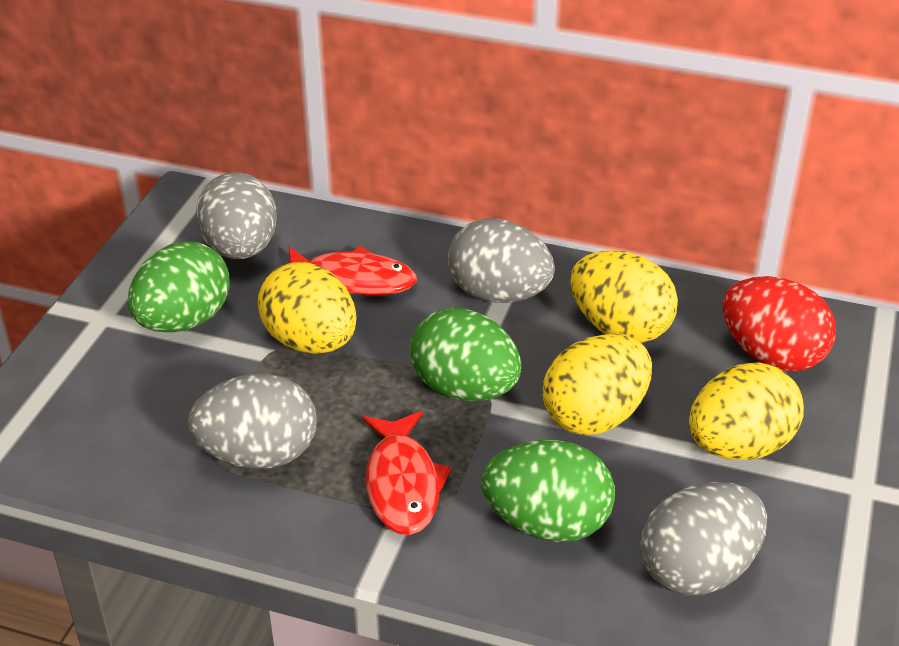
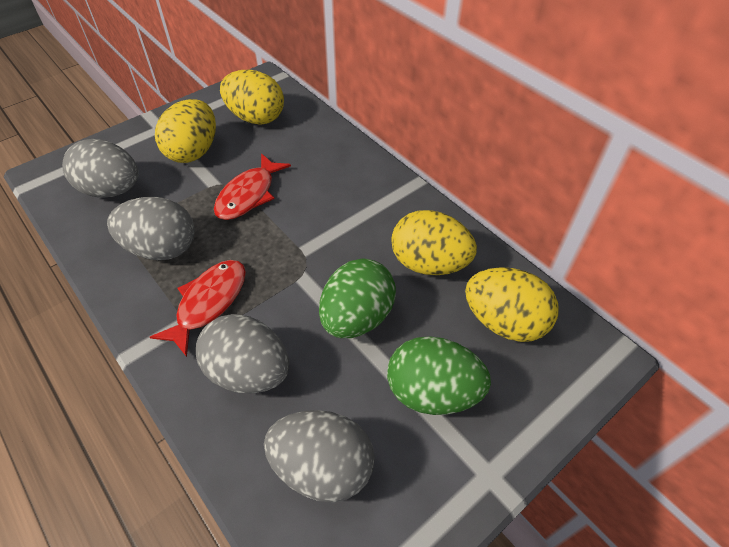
green egg: [128,241,230,332] [410,307,522,401] [481,440,615,542] = 3 -> [319,258,396,338] [387,336,491,415] = 2
red egg: [723,276,836,371] = 1 -> none = 0

